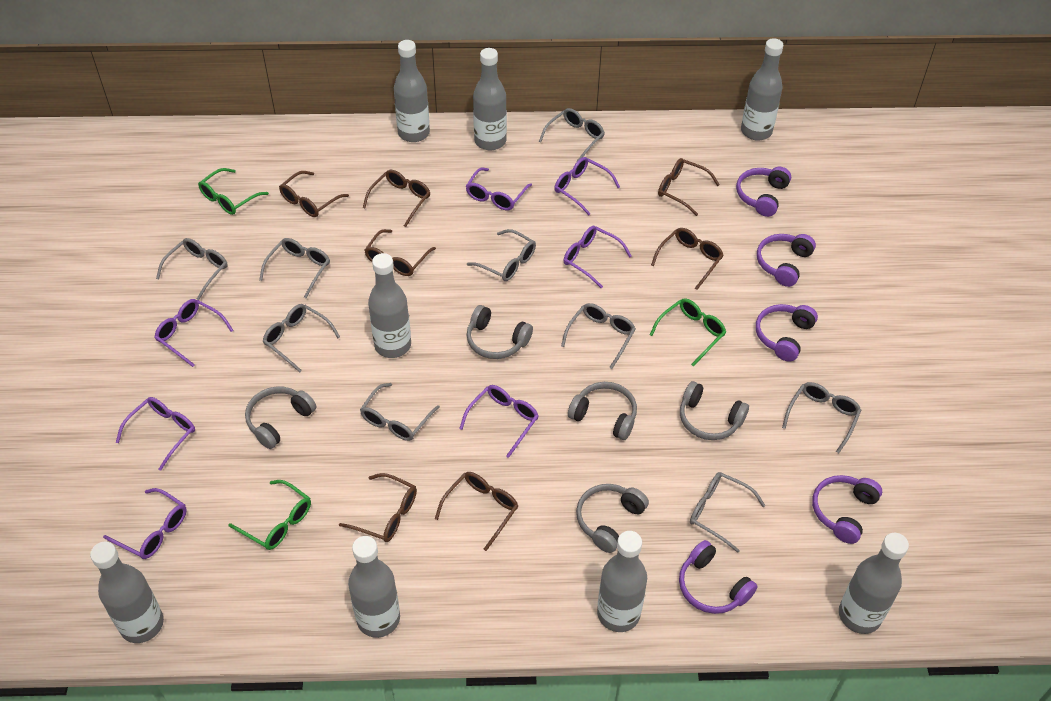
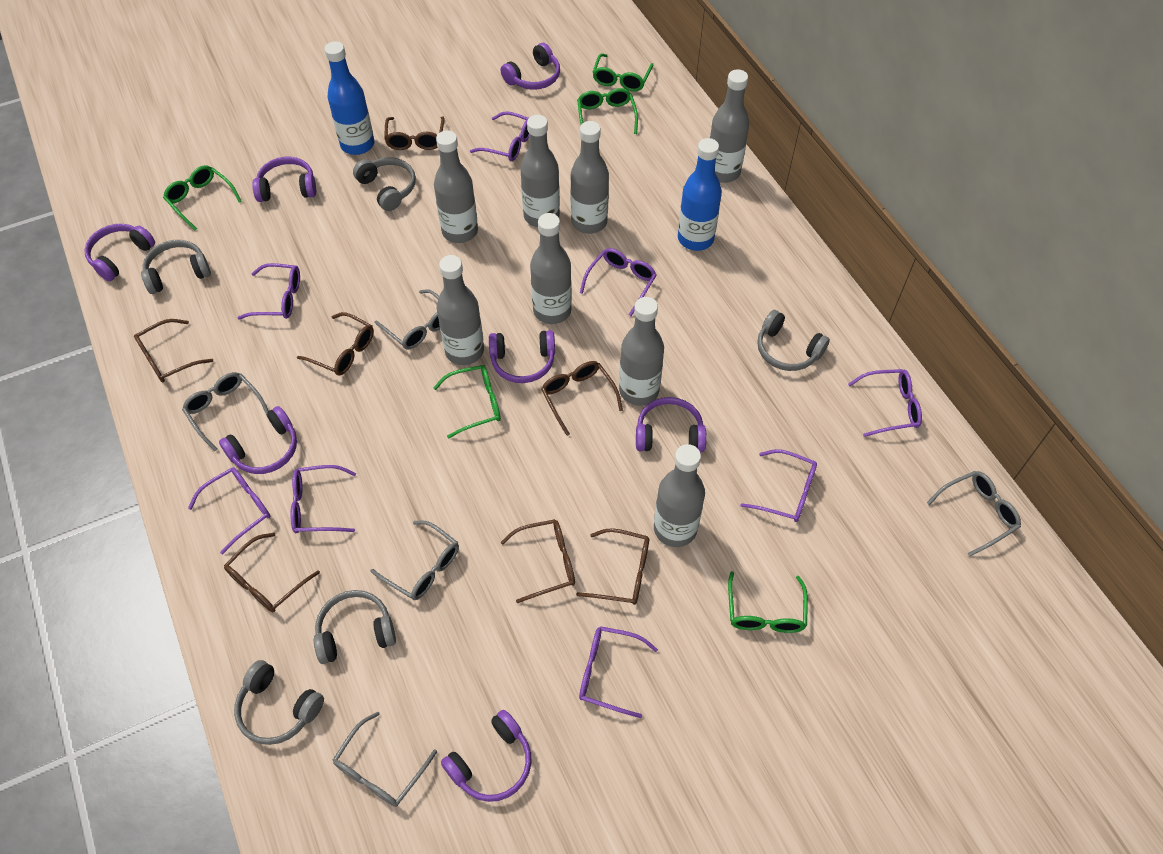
blue bottle: none = 0 -> [325,41,374,155] [678,138,722,251] = 2
green glasses: [198,168,269,215] [228,480,311,550] [650,298,726,367] = 3 -> [163,165,242,230] [433,365,501,439] [577,88,638,134] [592,53,653,91] [728,571,808,633] = 5
grey glasses: [156,238,228,300] [259,238,330,298] [263,304,340,372] [360,383,440,441] [467,229,536,281] [539,108,605,162] [561,303,636,369] [690,472,766,553] [782,382,861,453] = 9 -> [182,372,268,451] [333,712,437,807] [370,520,459,600] [374,289,440,349] [927,471,1021,557] = 5
purple glasses: [103,488,187,559] [116,397,195,471] [154,299,234,367] [459,385,539,458] [466,168,532,210] [554,157,620,215] [563,226,632,288] = 7 -> [188,467,270,554] [238,263,300,320] [290,465,356,533] [470,111,529,161] [579,626,658,718] [580,248,656,316] [740,449,817,522] [848,369,922,437] = 8
purple headphones: [679,540,758,614] [736,167,791,217] [756,304,818,362] [757,234,816,287] [812,475,882,544] = 5 -> [84,224,155,281] [219,406,297,474] [252,157,316,202] [441,710,531,802] [489,330,555,383] [500,43,560,90] [636,397,706,452] = 7

